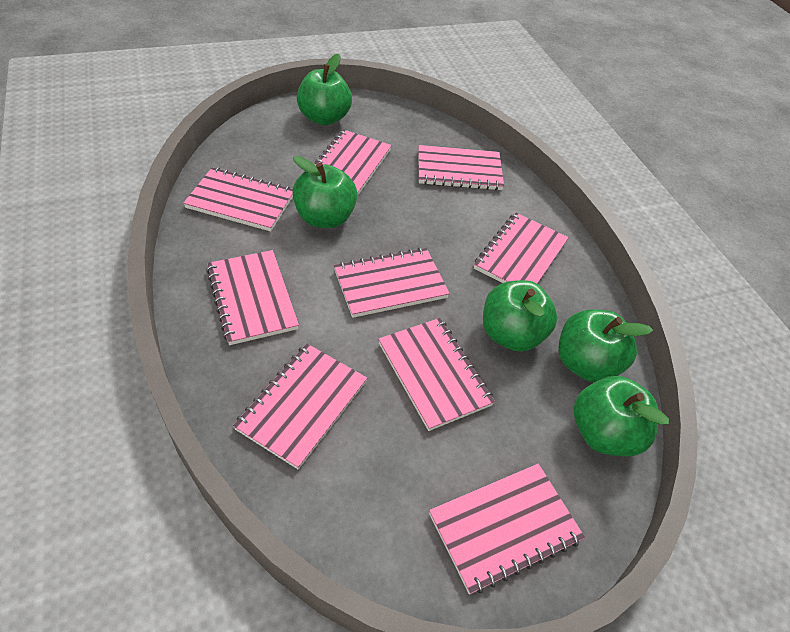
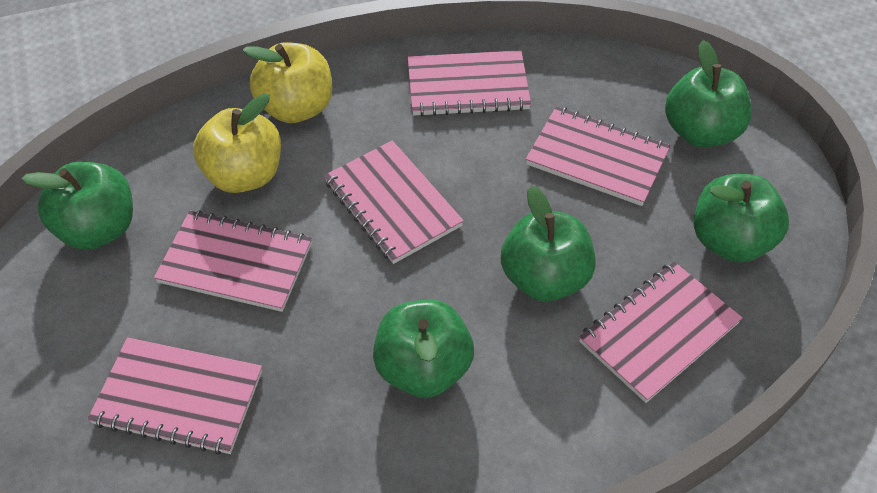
pink notebook: [183,167,293,232] [206,250,299,345] [233,343,367,469] [314,129,392,195] [334,248,450,318] [378,318,495,431] [419,145,504,191] [429,463,585,595] [474,212,569,284] = 9 -> [88,337,262,455] [154,210,312,312] [324,140,464,264] [408,50,531,116] [526,106,670,206] [579,261,742,403] = 6
yellow apple: none = 0 -> [193,94,281,193] [243,42,332,123] = 2

